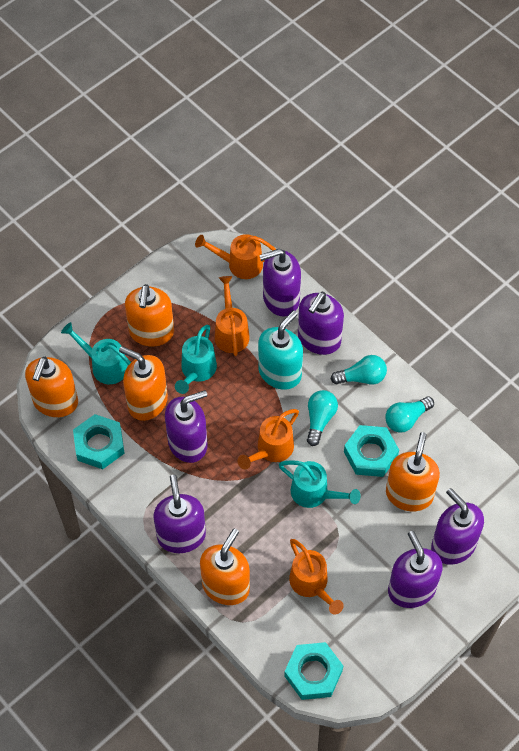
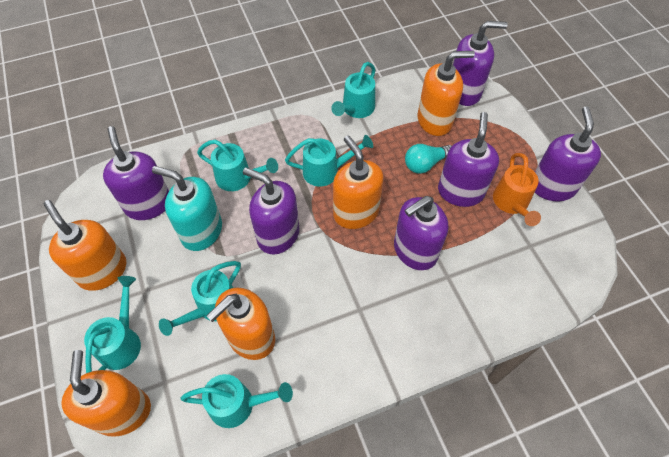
orange watering can: [195,234,276,279] [215,276,250,356] [238,409,299,469] [289,539,344,615] = 4 -> [493,153,541,226] = 1
turquoise light bulb: [307,390,338,446] [330,355,387,385] [385,397,434,433] = 3 -> [405,144,452,174] = 1
turquoise nut: [73,414,125,469] [284,642,343,700] [344,425,399,477] = 3 -> none = 0
turquoise watering can: [61,322,131,384] [175,325,217,394] [279,460,361,508] = 3 -> [84,276,141,373] [159,261,241,336] [180,374,293,428] [197,140,278,191] [285,135,373,187] [331,62,375,118] = 6

